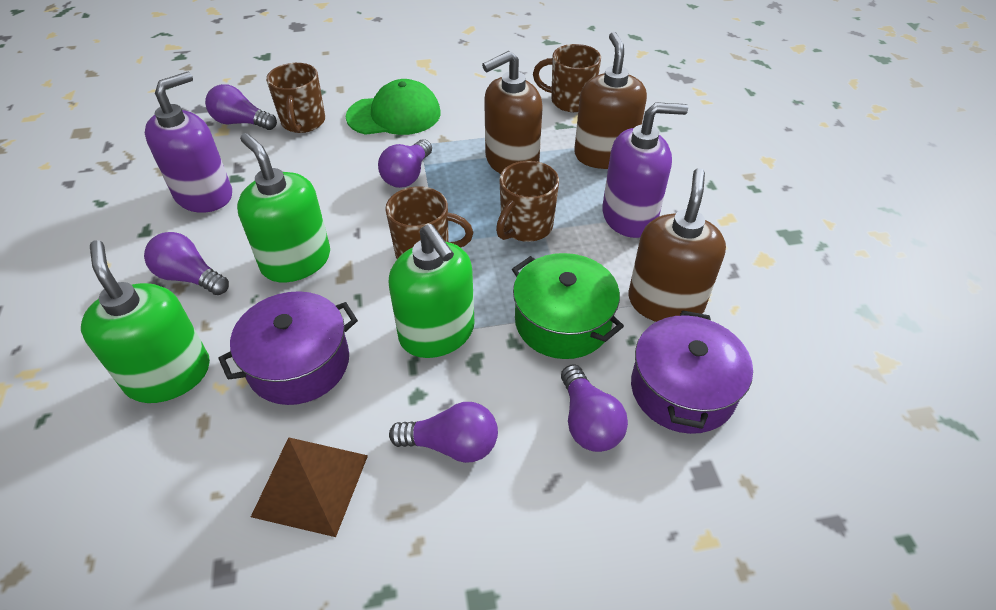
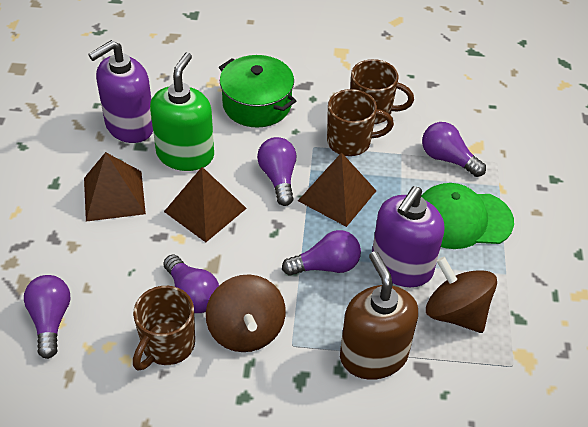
brown mug: [266,63,325,133] [385,186,473,259] [496,161,559,242] [533,44,601,112] = 4 -> [133,286,195,371] [327,89,394,156] [350,59,414,124] = 3
brown pyramid: [251,437,368,537] = 1 -> [84,152,146,222] [164,167,247,242] [298,153,376,227] = 3
brown soap dispenser: [482,51,543,174] [574,32,647,169] [629,168,726,322] = 3 -> [340,251,418,380] = 1
brown spinning top: none = 0 -> [206,274,286,352] [426,257,497,333] = 2
green soap dispenser: [81,240,210,403] [237,133,330,282] [389,224,475,358] = 3 -> [150,52,214,171] = 1
purple pot: [218,291,358,405] [631,310,753,434] = 2 -> none = 0

